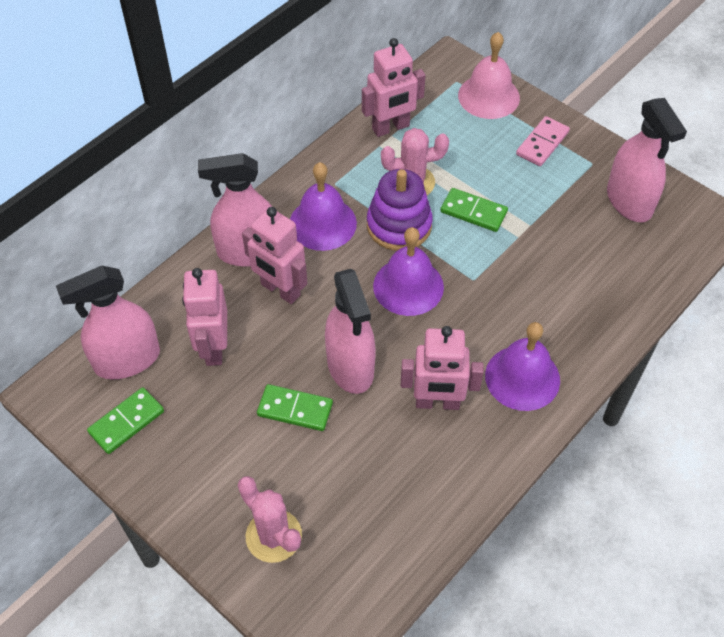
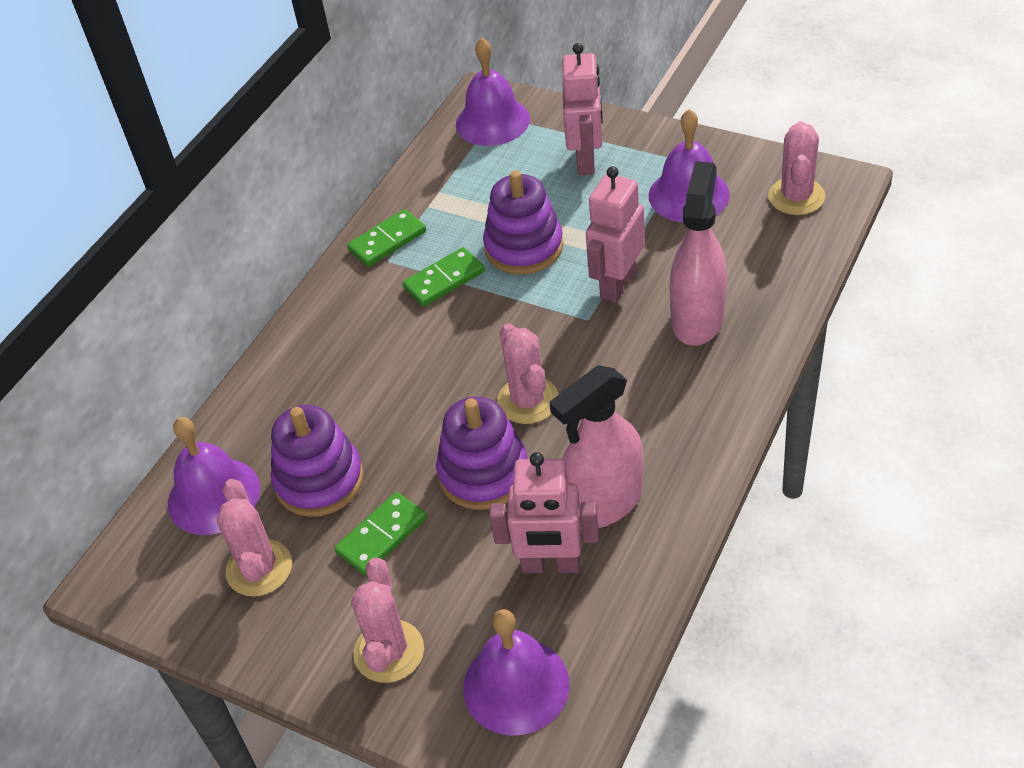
pink bell: [458,32,520,119] = 1 -> none = 0
pink cactus: [238,476,302,563] [381,128,449,195] = 2 -> [217,479,292,597] [351,558,424,683] [497,323,559,424] [768,121,825,215] = 4
pink domino: [516,116,570,166] = 1 -> none = 0
pink robot: [182,268,227,366] [242,207,307,304] [362,38,425,137] [401,326,484,410] = 4 -> [489,452,599,573] [562,43,603,175] [586,166,645,303] = 3
pink spray bottle: [56,266,160,379] [198,153,272,267] [325,269,376,394] [607,98,687,222] = 4 -> [550,365,644,529] [670,161,727,346] = 2
purple bell: [290,162,357,251] [373,227,444,316] [485,322,560,411] = 3 -> [168,417,260,535] [456,38,530,146] [463,609,570,736] [648,109,730,222] = 4
purple stacking toy: [367,169,433,251] = 1 -> [271,405,364,517] [436,397,528,510] [483,170,563,275] = 3

